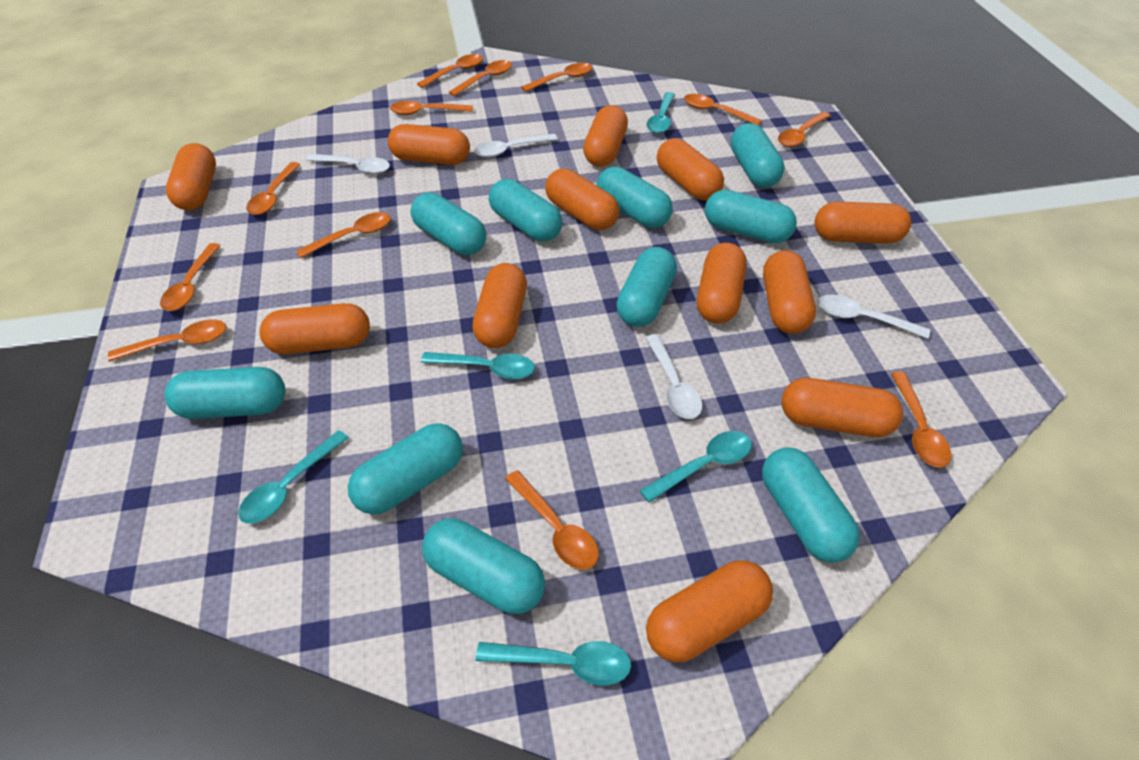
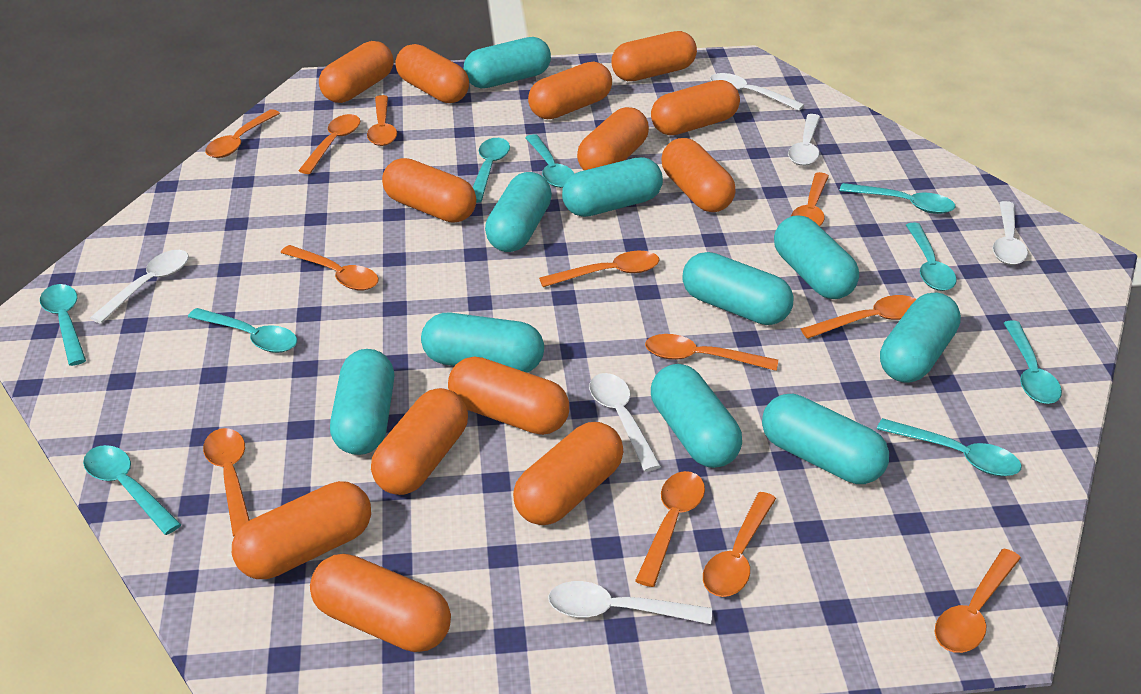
orange capsule: [166,143,216,211] [259,303,370,354] [388,124,470,165] [472,263,527,348] [545,168,619,230] [583,105,628,167] [646,560,773,662] [657,138,724,201] [697,243,747,324] [763,250,816,334] [782,378,903,437] [815,201,911,244] = 12 -> [232,481,371,579] [310,554,451,652] [319,41,394,103] [371,388,468,495] [382,158,476,223] [395,44,469,103] [448,356,569,435] [513,422,624,525] [528,61,612,119] [577,107,649,170] [611,31,697,81] [651,80,740,135] [662,138,736,212] = 13
turquoise spoon: [238,430,349,524] [421,352,535,379] [476,641,631,685] [639,431,752,502] [647,92,675,134] = 5 -> [40,284,86,366] [83,445,182,535] [188,308,297,353] [473,138,510,203] [525,134,574,188] [839,183,955,214] [877,418,1022,476] [906,223,957,291] [1004,321,1062,404] = 9
white spoon: [306,154,390,174] [474,134,558,158] [646,334,702,419] [818,295,930,339] = 4 -> [90,250,189,324] [548,581,712,624] [589,373,661,472] [710,73,804,111] [788,114,820,166] [993,201,1028,265] = 6

